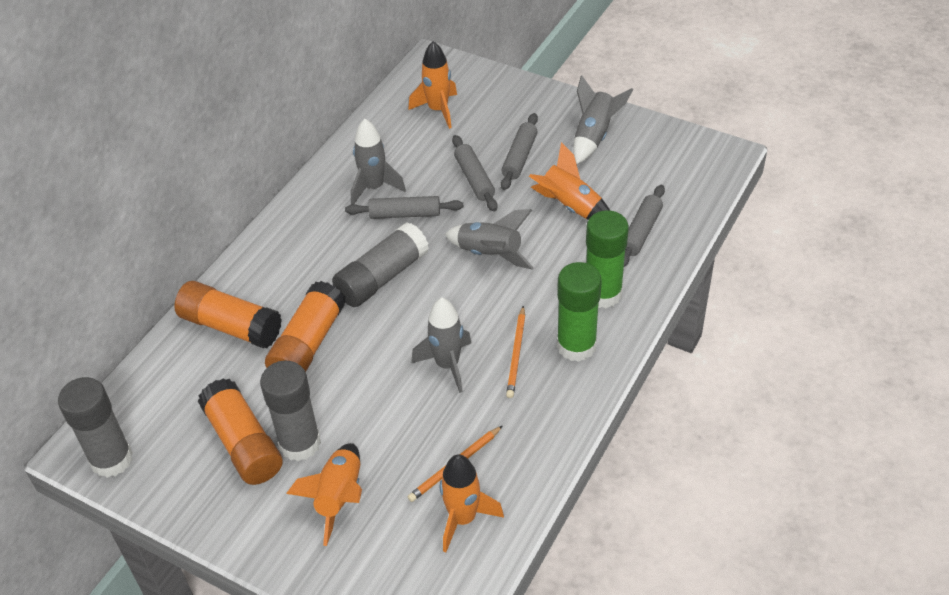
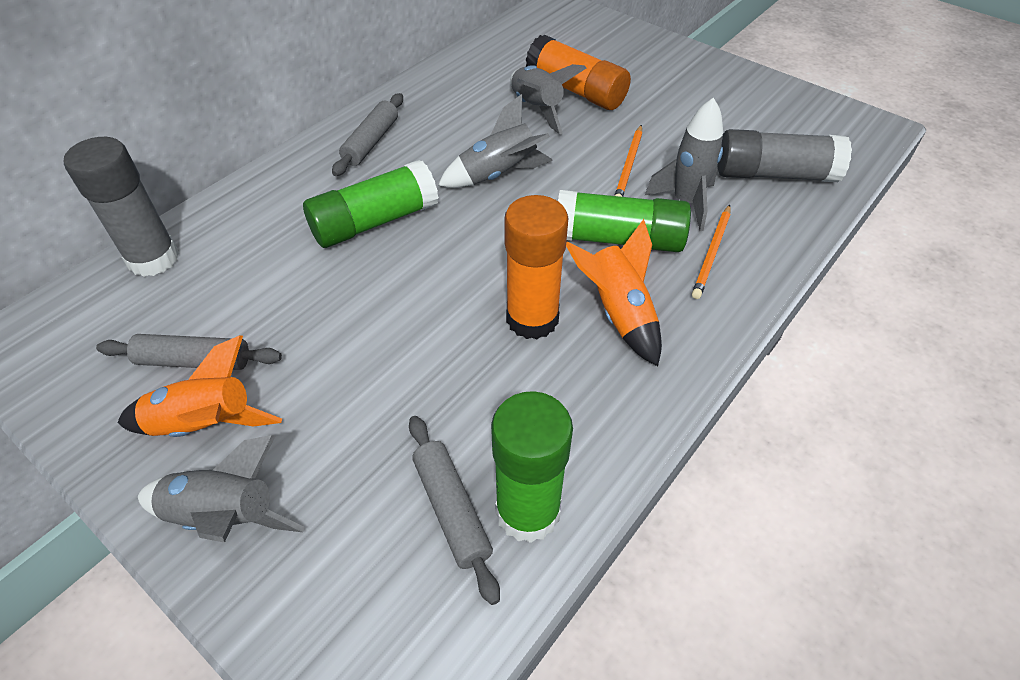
green glue stick: [557,262,602,362] [586,210,629,308] = 2 -> [303,160,439,248] [491,391,573,543] [558,190,691,252] = 3
grey glue stick: [58,377,133,478] [260,361,321,461] [332,222,429,307] = 3 -> [64,137,179,277] [717,129,852,182] = 2
grey rolling pin: [345,196,463,219] [452,135,498,211] [501,113,538,190] [624,185,665,267] = 4 -> [96,334,282,370] [332,93,403,176] [409,416,500,605] = 3
orange glue stick: [174,281,282,348] [198,378,283,485] [265,281,346,372] = 3 -> [504,195,568,339] [526,35,631,110] = 2
orange rocket: [286,443,362,546] [408,41,457,129] [440,454,504,552] [529,142,610,220] = 4 -> [117,335,282,437] [566,219,662,366] = 2

